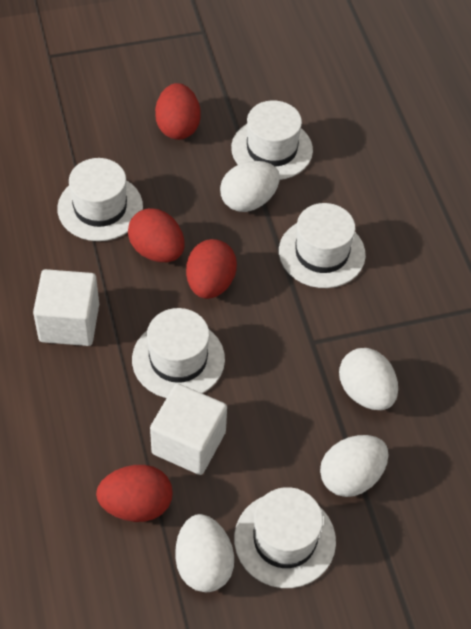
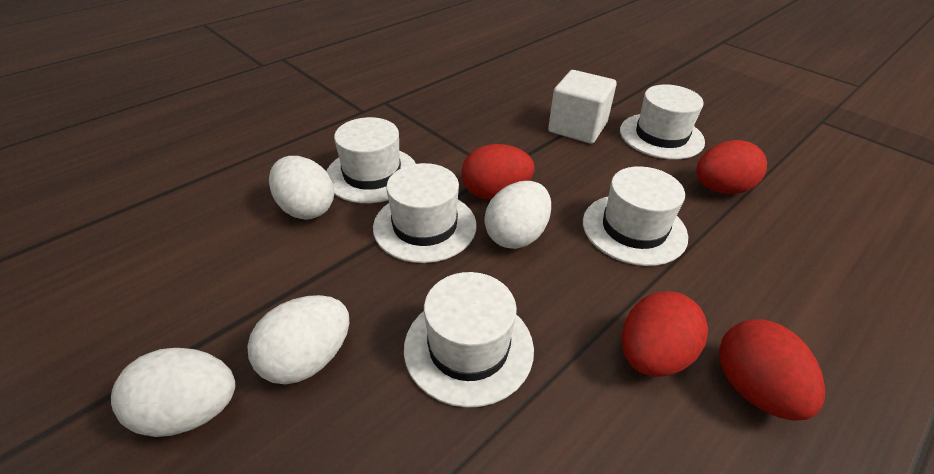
white cube: [33,269,99,346] [150,383,227,475] = 2 -> [548,70,617,144] = 1

